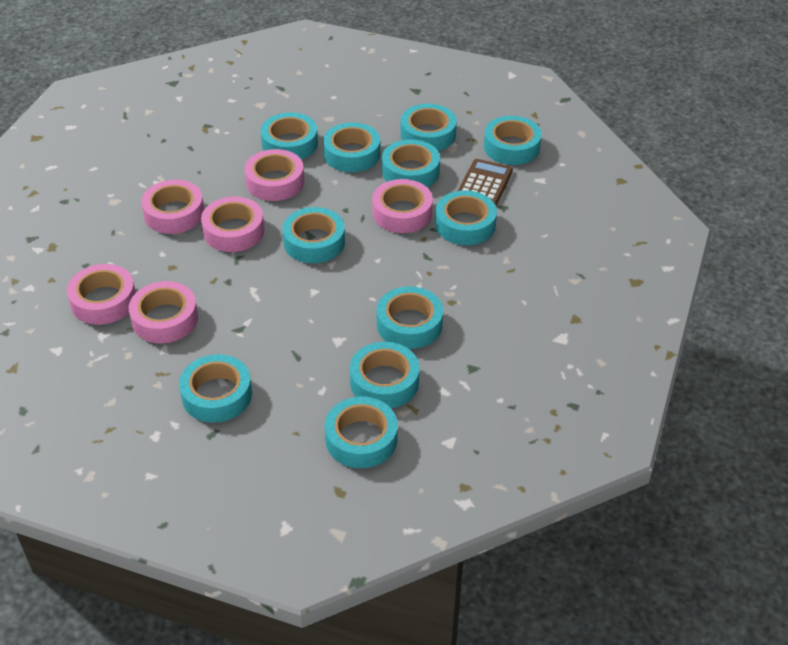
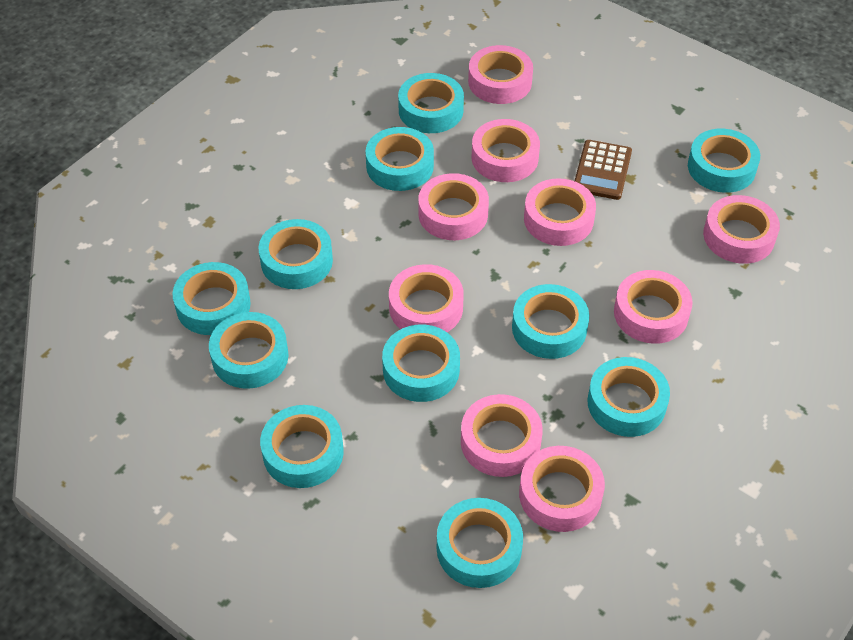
pink tape: [67,264,136,325] [129,281,198,343] [141,180,204,234] [201,197,264,252] [244,149,304,201] [372,179,433,233] = 6 -> [389,264,464,332] [418,173,489,240] [461,394,543,477] [468,45,533,104] [471,119,540,182] [519,446,605,532] [524,178,596,246] [614,270,693,344] [703,195,780,264] = 9

